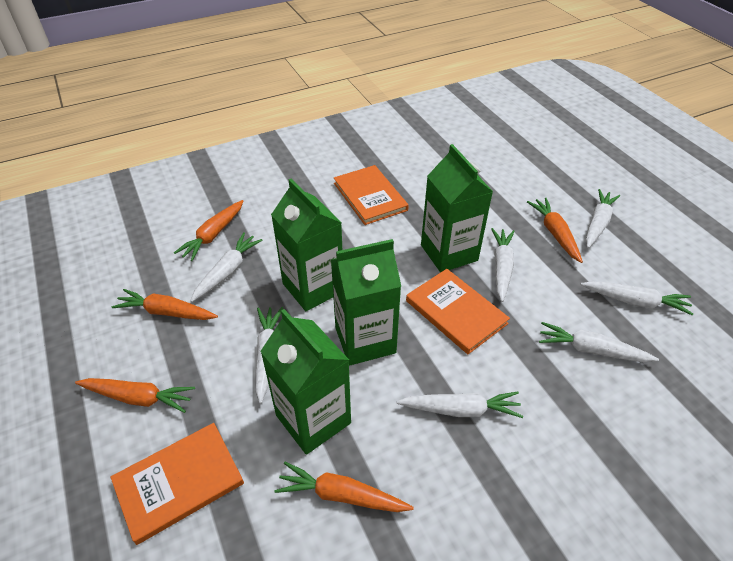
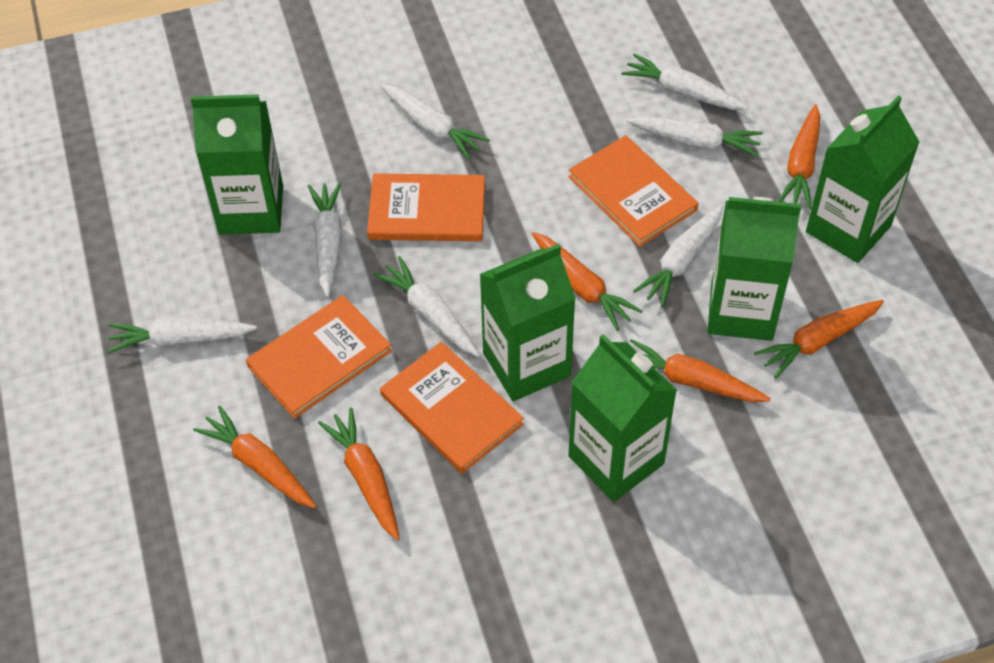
green carton: [260,309,351,455] [271,179,342,311] [331,239,401,366] [421,144,493,273] = 4 -> [191,94,283,235] [480,244,576,401] [568,334,677,502] [708,197,801,341] [806,96,920,263] = 5
orange book: [110,423,244,545] [334,165,409,225] [406,269,510,354] = 3 -> [246,295,392,419] [367,173,485,241] [380,342,524,474] [568,135,698,247] = 4
orange carrot: [75,378,195,413] [112,289,218,320] [174,200,243,261] [274,462,414,512] [527,198,583,263] = 5 -> [193,405,316,508] [318,407,400,540] [532,232,642,331] [630,339,771,402] [754,300,884,379] [778,104,821,210] = 6

